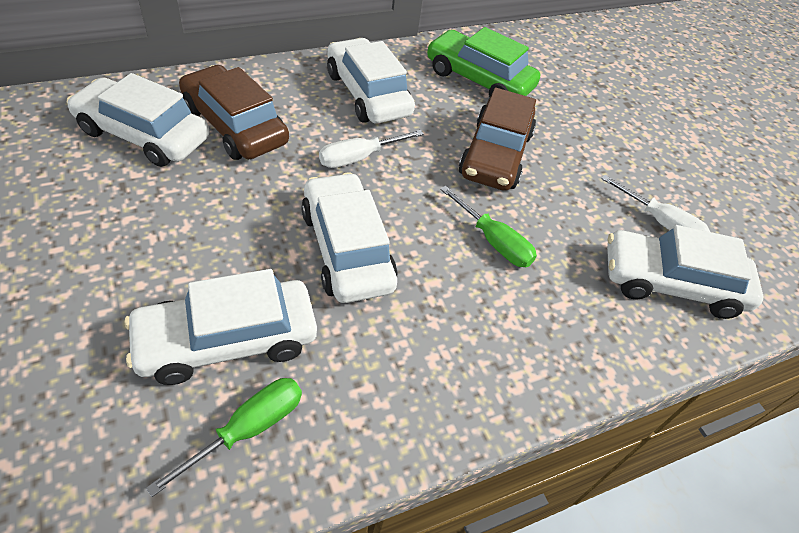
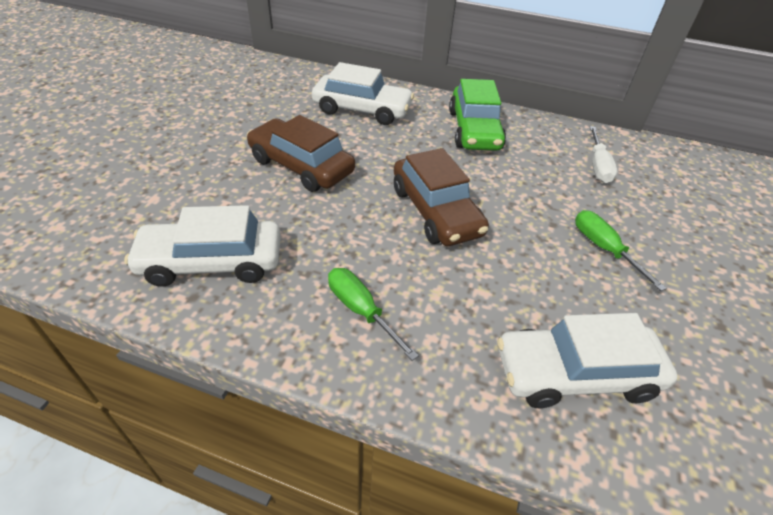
white car: [67,73,209,167] [125,269,317,385] [301,172,398,303] [327,38,415,124] [607,225,764,319] = 5 -> [124,205,281,287] [312,62,414,125] [497,313,678,408] = 3
white screwdriver: [319,130,424,168] [601,175,710,232] = 2 -> [590,126,618,183] = 1

